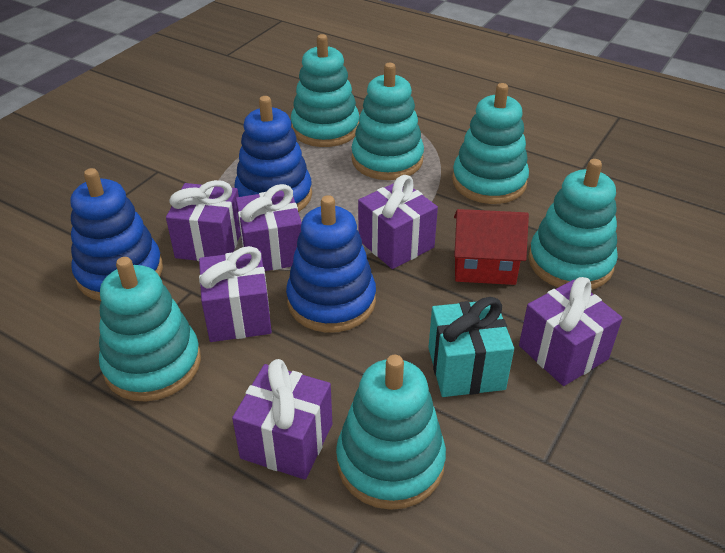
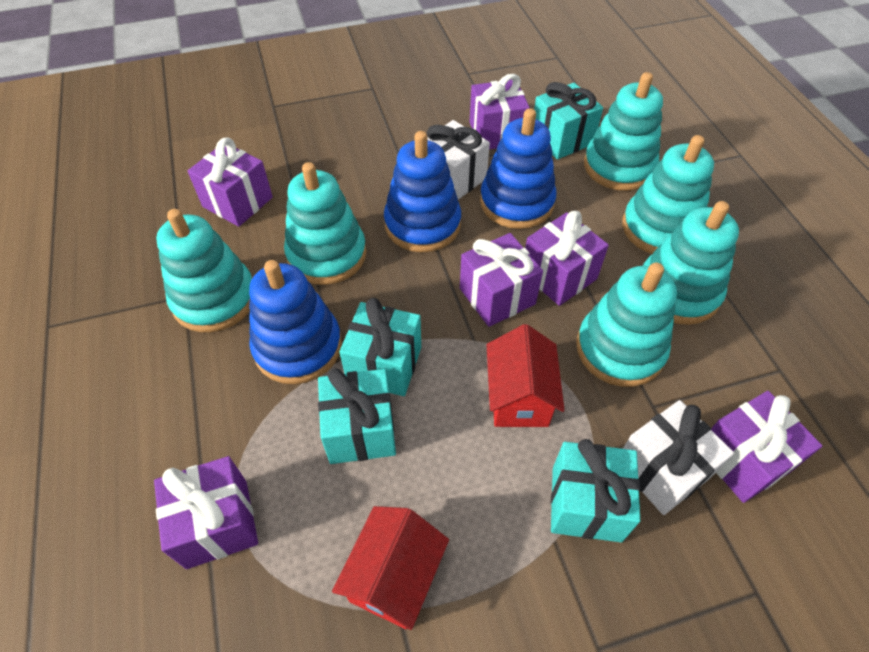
red house: [454,209,529,285] = 1 -> [332,506,449,630] [487,324,565,427] = 2
turquoise gift: [428,297,514,397] = 1 -> [318,368,396,464] [339,298,421,396] [534,82,603,159] [551,439,640,542] = 4
white gift: none = 0 -> [427,120,490,200] [623,400,734,515] = 2

